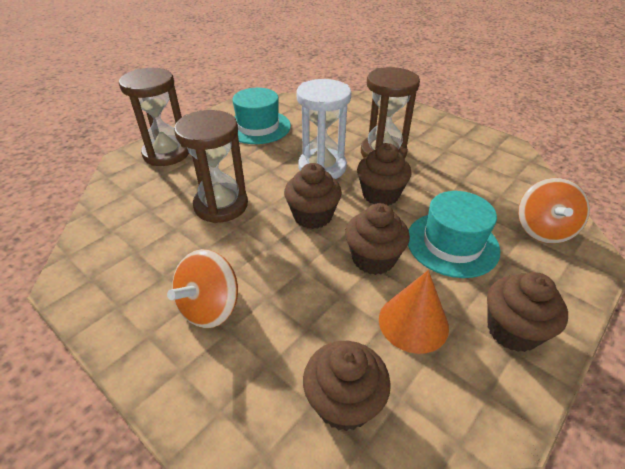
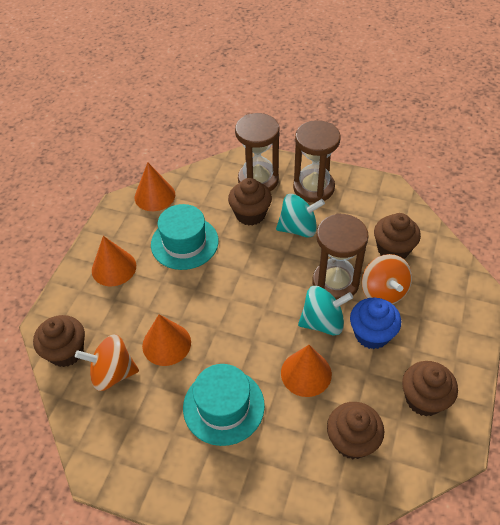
blue cupcake: none = 0 -> [350,298,401,349] = 1
orange cone: [379,270,449,354] = 1 -> [92,236,136,286] [135,162,175,211] [142,314,191,366] [281,345,332,397] = 4
turquoise spinning top: none = 0 -> [276,194,325,238] [298,286,353,335] = 2
white hourglass: [297,79,351,179] = 1 -> none = 0

